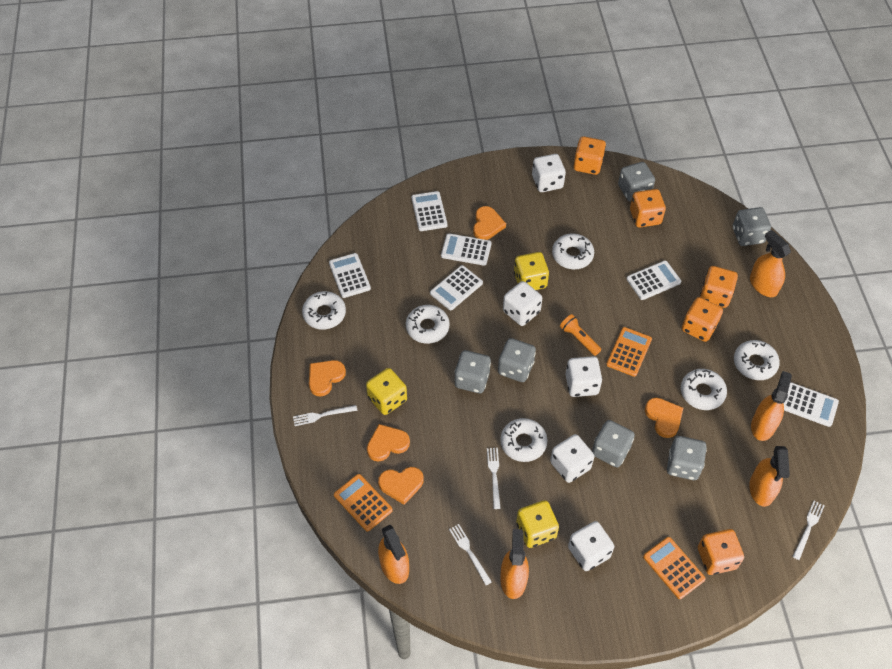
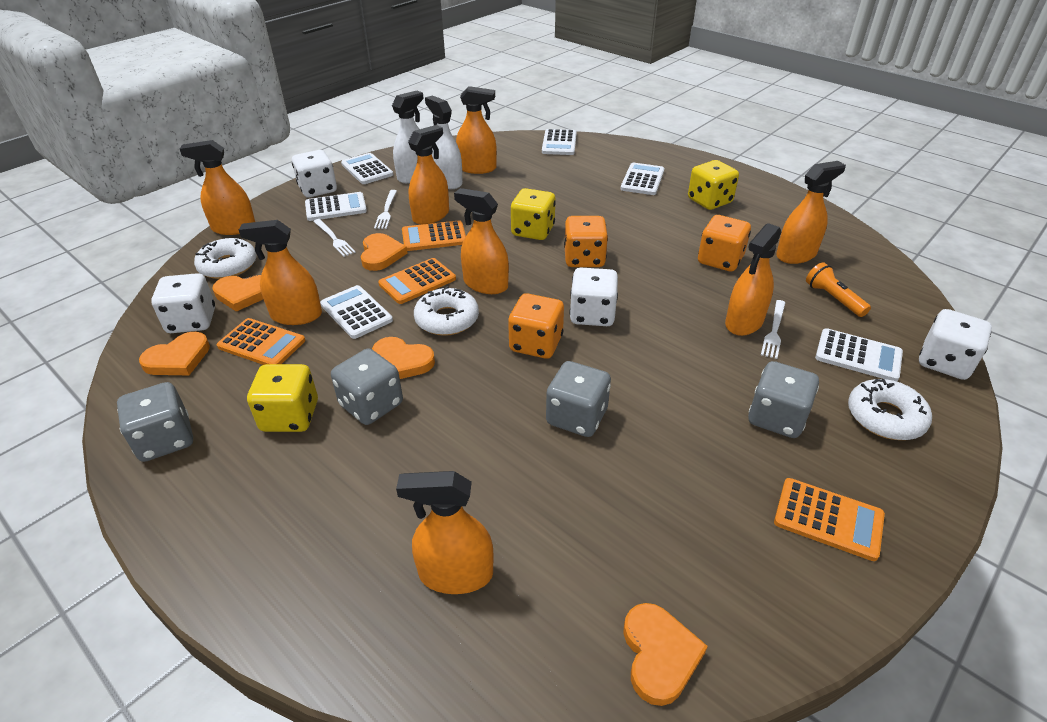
grey dice: [454,350,491,393] [498,338,536,382] [592,420,635,467] [618,162,655,202] [667,436,707,480] [733,207,771,246] = 6 -> [117,382,193,462] [331,348,403,425] [546,361,611,437] [748,361,819,438] = 4
orange calculator: [334,474,393,532] [606,327,652,377] [643,537,706,599] = 3 -> [217,318,305,365] [378,258,456,304] [402,220,466,251] [774,478,885,561] = 4
orange dice: [573,136,606,175] [630,189,666,227] [682,297,723,342] [698,529,744,575] [700,266,738,308] = 5 -> [508,293,564,359] [564,216,608,267] [698,215,751,271] = 3
orange spray bottle: [378,524,409,584] [500,529,529,599] [749,446,790,507] [750,230,791,297] [751,371,792,441] = 5 -> [180,140,255,235] [239,220,322,325] [396,471,494,594] [408,125,449,225] [454,188,509,294] [456,86,497,174] [725,223,781,336] [776,161,846,264] = 8
white dice: [503,281,542,326] [532,154,566,192] [550,434,594,483] [566,356,602,397] [568,521,614,571] = 5 -> [151,273,215,333] [292,150,337,198] [570,268,618,326] [919,309,992,380] = 4
white donut: [302,291,346,330] [406,305,450,344] [500,418,548,462] [552,233,594,269] [681,369,727,410] [734,340,780,380] = 6 -> [194,238,257,279] [414,286,479,336] [848,379,932,440] = 3
white fork: [293,405,357,426] [449,524,492,585] [487,448,501,509] [793,500,825,560] = 4 -> [313,219,356,257] [374,190,397,229] [761,300,786,359] = 3
white spray bottle: none = 0 -> [392,91,424,183] [425,95,463,189] = 2

